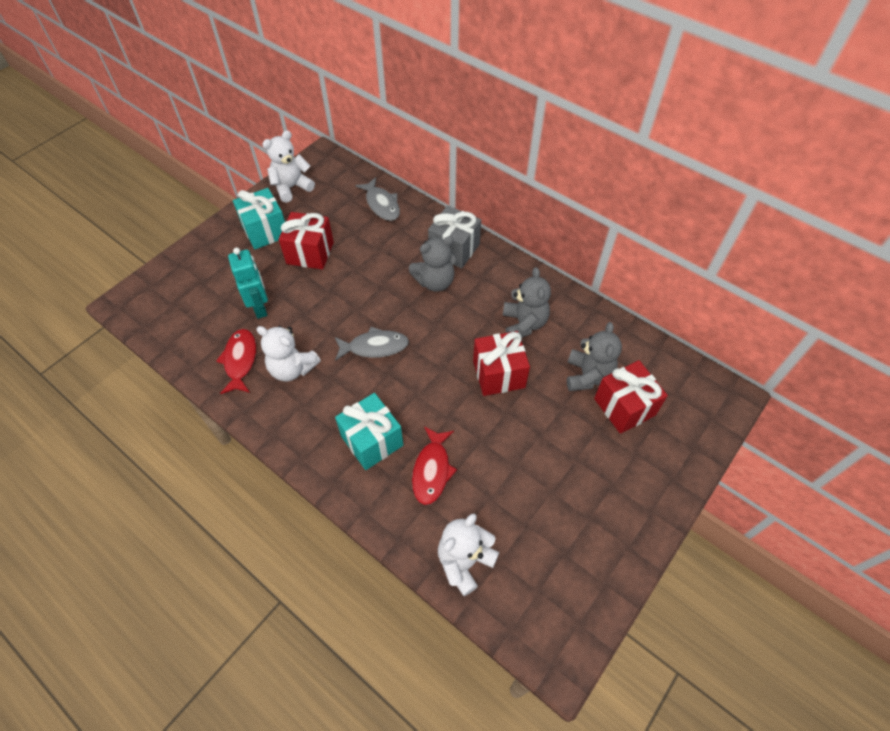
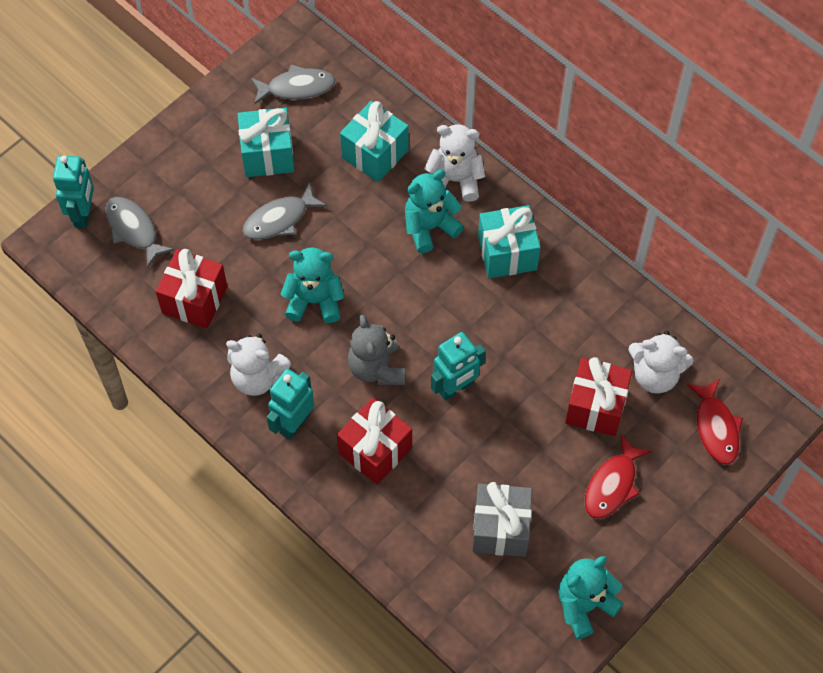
grey fish: [335,327,409,361] [355,177,400,221] = 2 -> [105,197,174,268] [243,183,327,240] [251,65,336,105] = 3
grey teddy bear: [409,236,456,292] [503,267,551,337] [567,322,622,391] = 3 -> [348,315,405,385] = 1
turquoise gift: [233,188,285,249] [335,393,403,470] = 2 -> [238,108,294,177] [340,101,409,182] [478,205,540,278] = 3
turquoise robot: [228,248,268,319] = 1 -> [53,155,94,228] [267,369,314,440] [431,332,486,401] = 3
turquoise teddy bear: none = 0 -> [280,247,345,323] [405,170,464,253] [558,556,624,639] = 3

